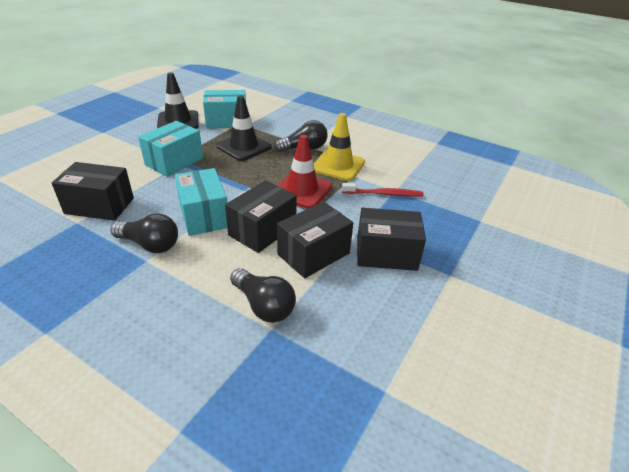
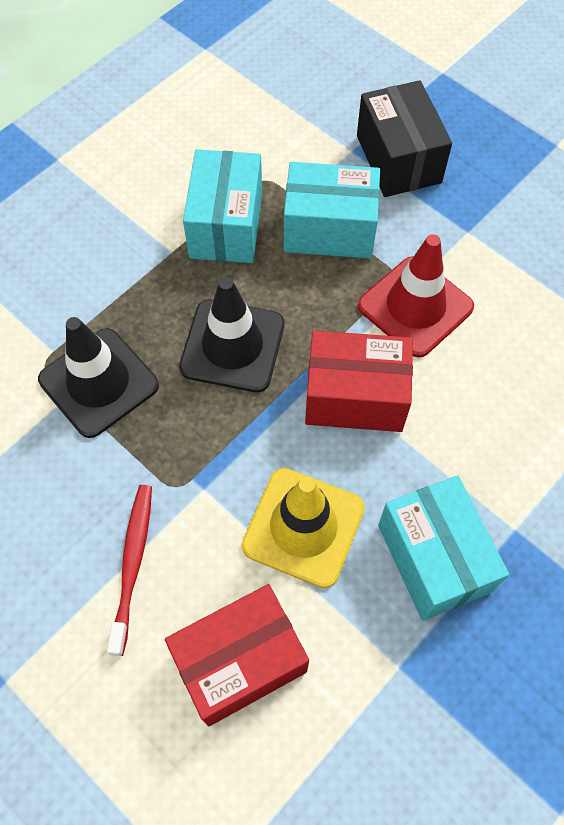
black box: [52,162,134,221] [225,180,297,253] [277,202,353,278] [357,208,426,271] = 4 -> [357,80,452,197] = 1
black light bulb: [111,214,178,253] [230,268,296,323] [274,120,328,152] = 3 -> none = 0
red box: none = 0 -> [165,584,309,727] [305,330,413,432] = 2

